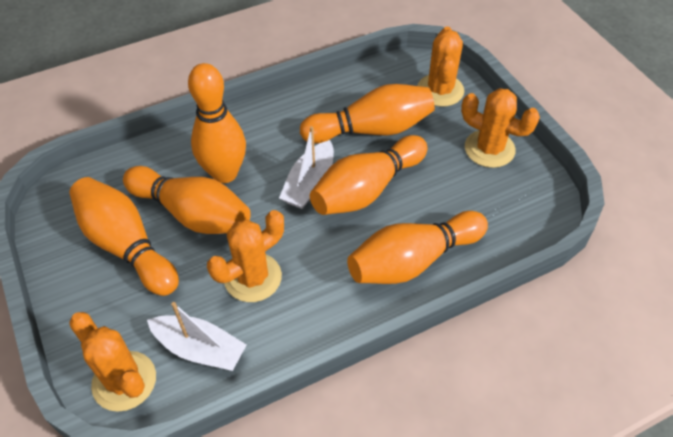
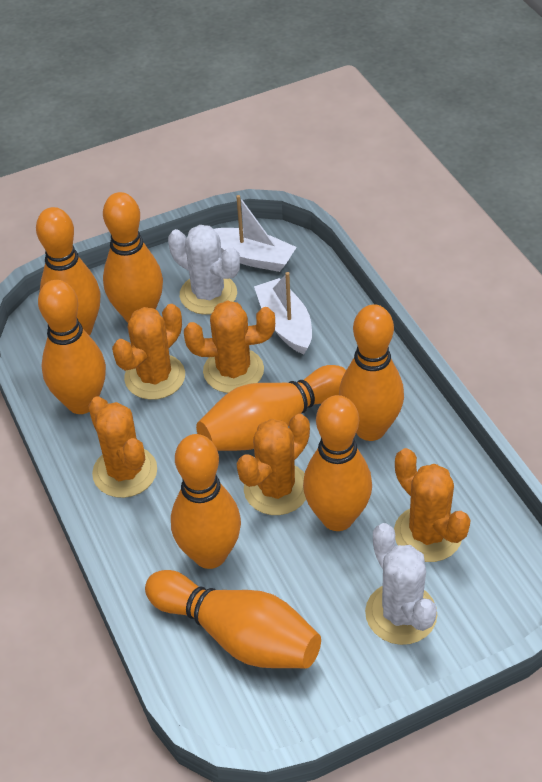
orange bowling pin: [69,177,179,296] [123,166,251,234] [188,63,246,183] [300,84,435,144] [310,135,427,215] [347,211,488,284] = 6 -> [36,207,101,336] [38,280,106,414] [103,192,163,323] [145,570,321,668] [171,434,241,569] [196,365,346,451] [303,395,372,531] [339,304,404,441] = 8
orange cactus: [69,312,156,412] [207,210,284,302] [417,27,464,107] [461,88,540,168] = 4 -> [88,396,157,498] [112,304,185,400] [184,300,275,393] [237,414,310,515] [394,448,471,562] = 5
white cactus: none = 0 -> [168,225,240,315] [365,523,437,645] = 2

